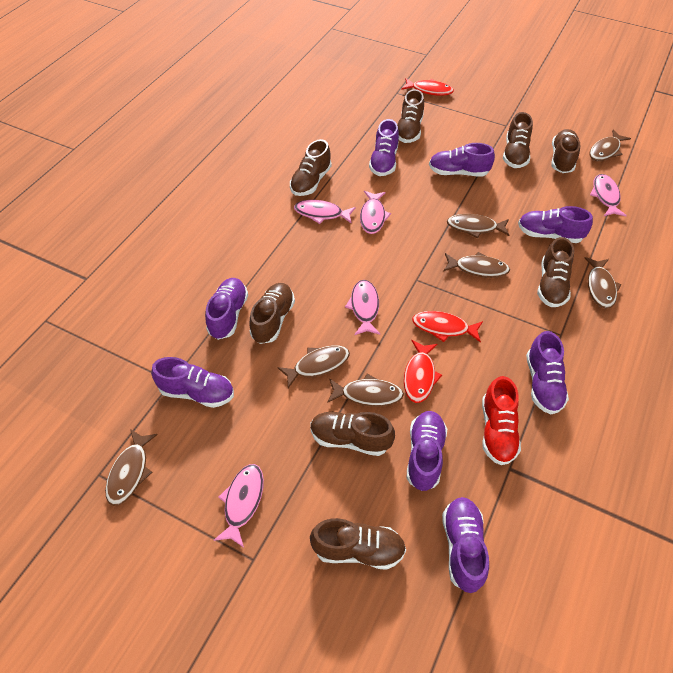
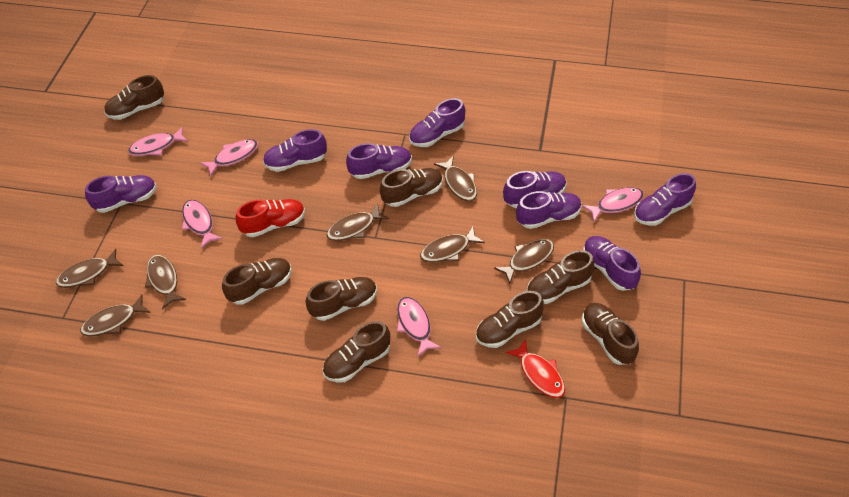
red fish: [401,78,454,96] [404,340,442,403] [412,311,483,343] = 3 -> [506,339,565,398] = 1

